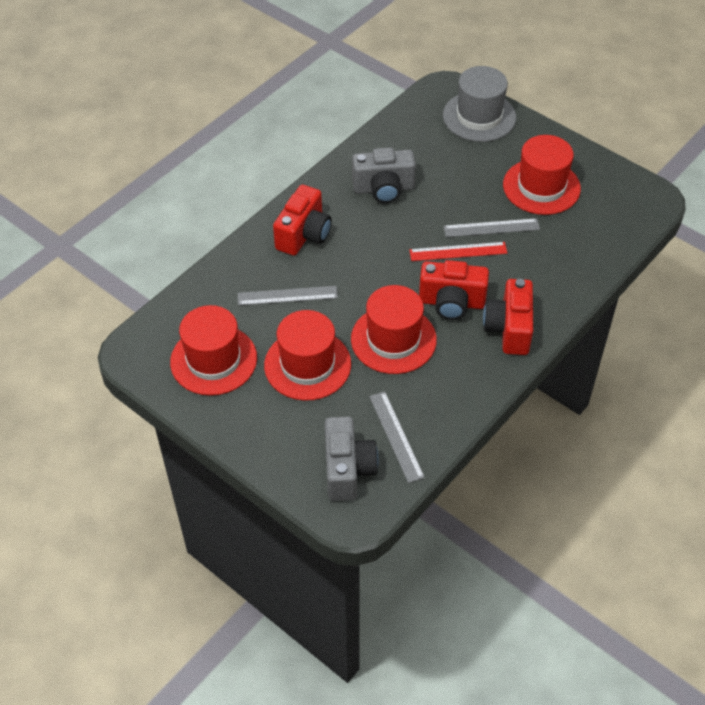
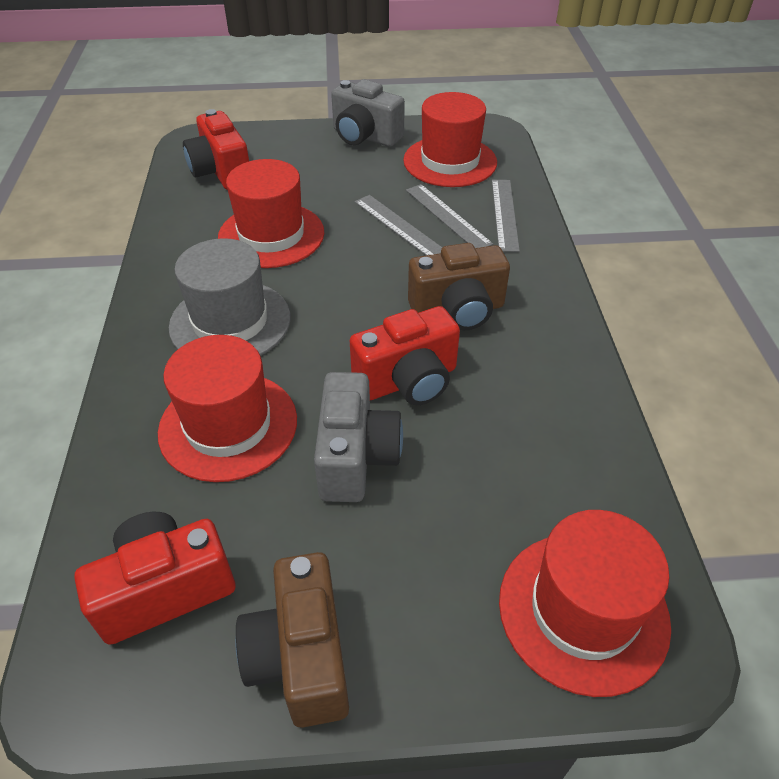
brown camera: none = 0 -> [235,552,349,728] [408,243,510,330] = 2
red ruler: [409,242,507,261] = 1 -> none = 0

